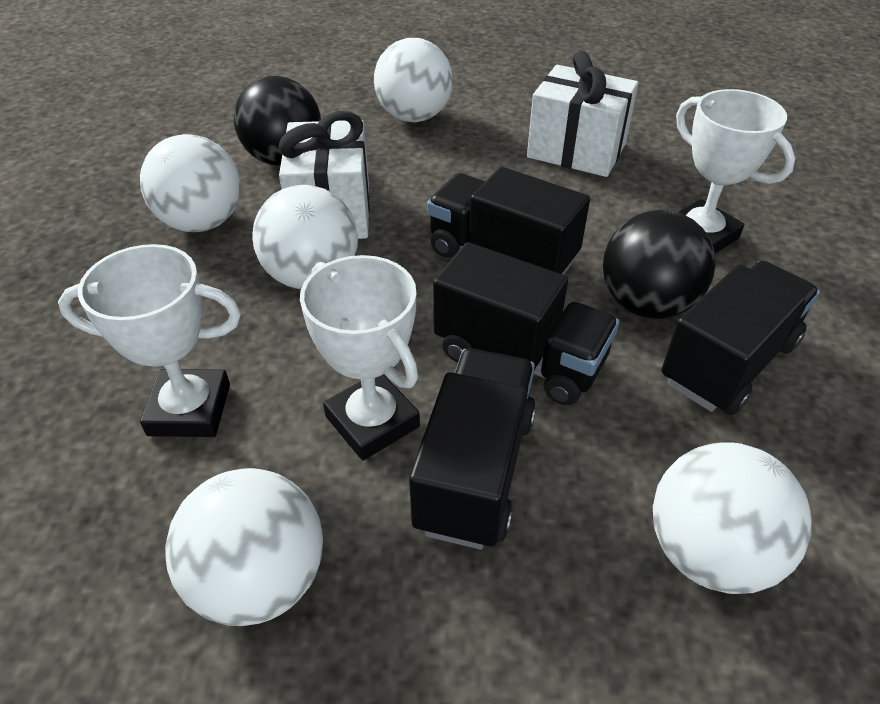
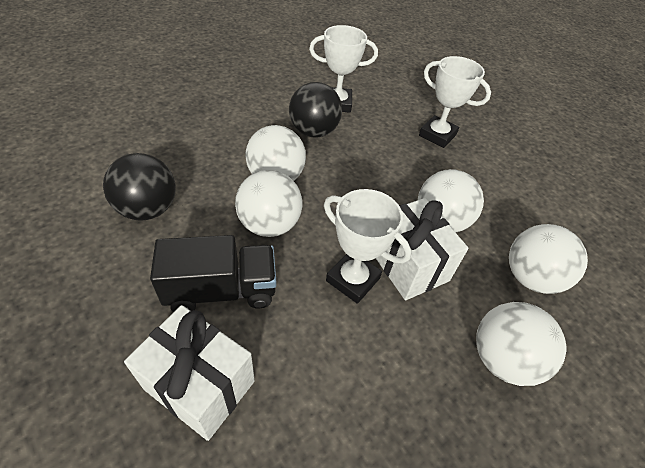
black truck: [409,348,536,550] [427,167,590,275] [433,242,619,405] [661,261,820,415] = 4 -> [150,235,276,312] = 1

